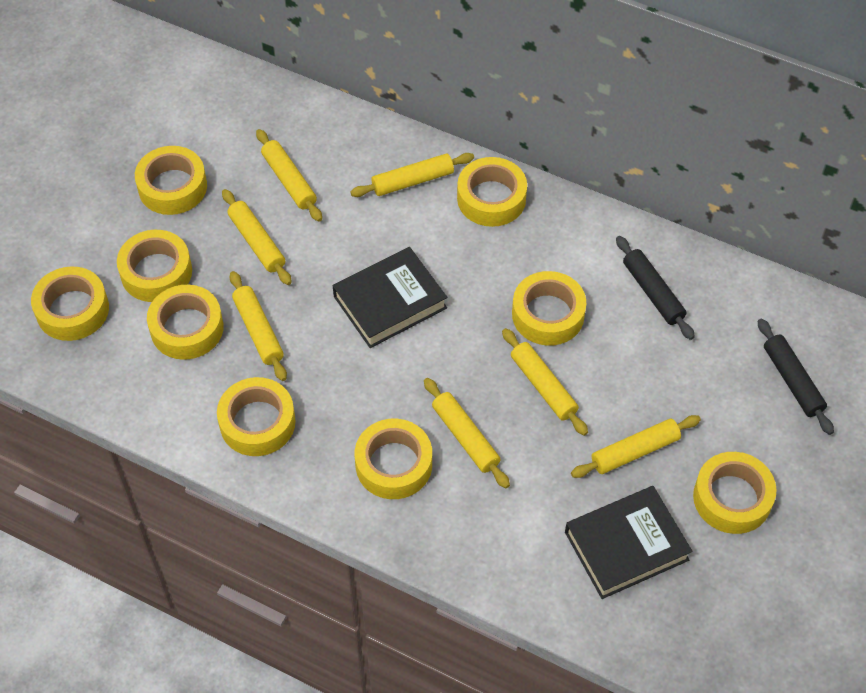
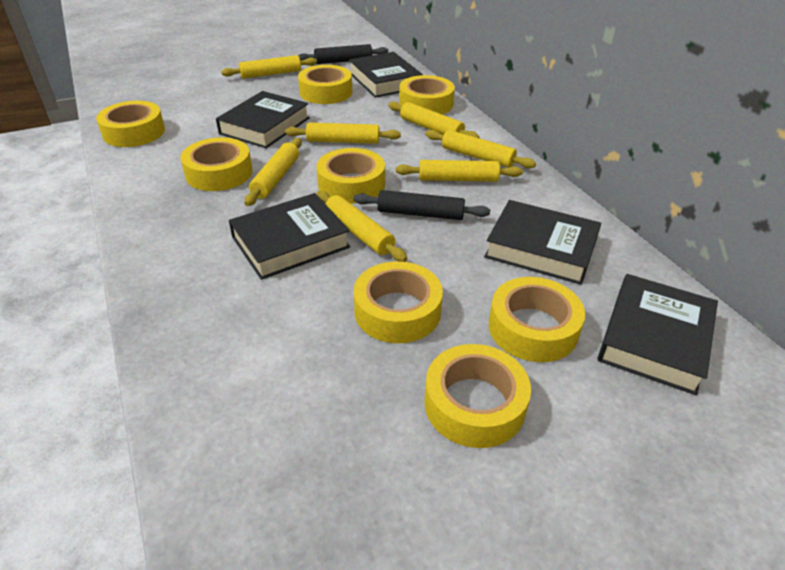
black book: [333,247,447,348] [565,486,692,599] = 2 -> [216,91,310,148] [229,193,350,280] [349,52,423,98] [484,200,601,285] [598,274,718,395] = 5
yellow tape: [31,266,109,341] [117,230,192,302] [135,146,207,215] [147,285,224,360] [217,377,296,456] [355,419,432,499] [457,157,527,227] [512,271,586,346] [693,452,777,534] = 9 -> [96,101,165,147] [180,137,252,191] [298,65,352,104] [317,148,385,204] [354,261,443,343] [399,75,455,114] [424,344,531,448] [489,277,585,362] = 8

